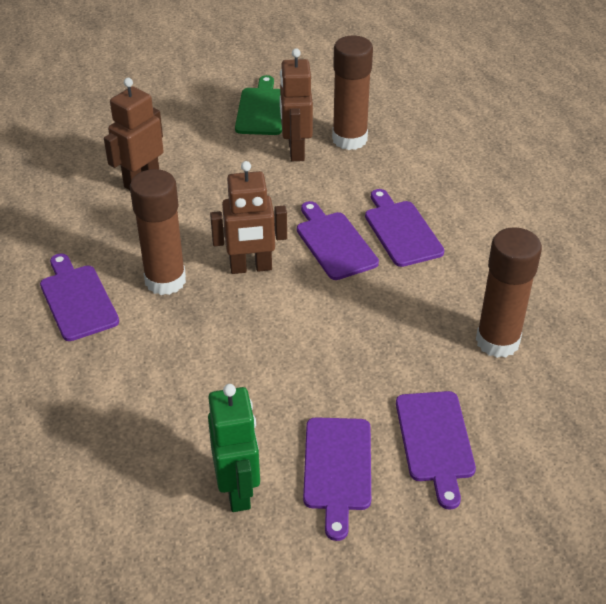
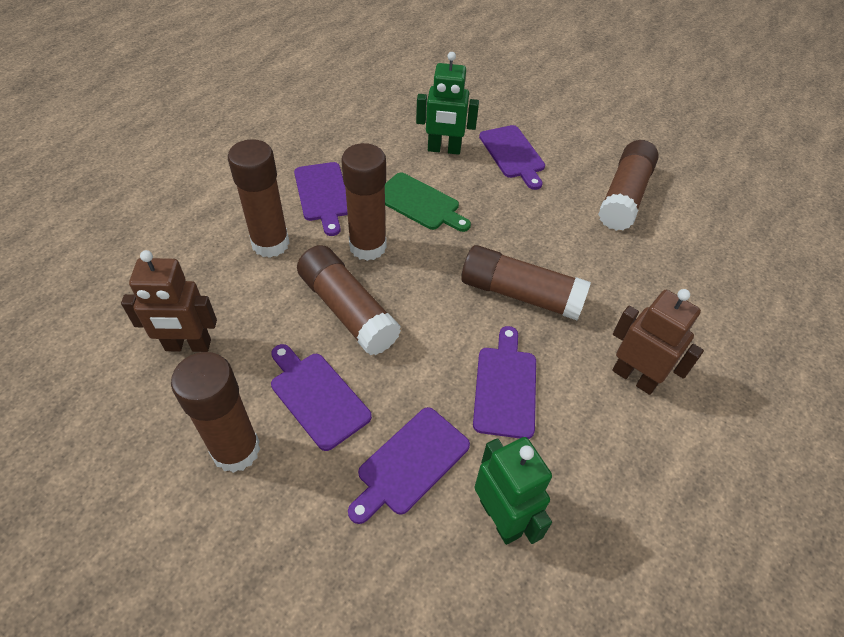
brown glue stick: [130,169,186,295] [332,36,373,150] [476,227,542,358] = 3 -> [171,352,260,473] [228,139,290,258] [297,245,401,355] [341,143,387,261] [461,245,591,320] [598,140,659,231] = 6
brown robot: [104,78,164,190] [210,161,287,274] [280,48,313,161] = 3 -> [121,250,217,352] [612,289,704,395] = 2
green robot: [208,384,260,512] = 1 -> [416,52,479,155] [474,437,552,545] = 2

